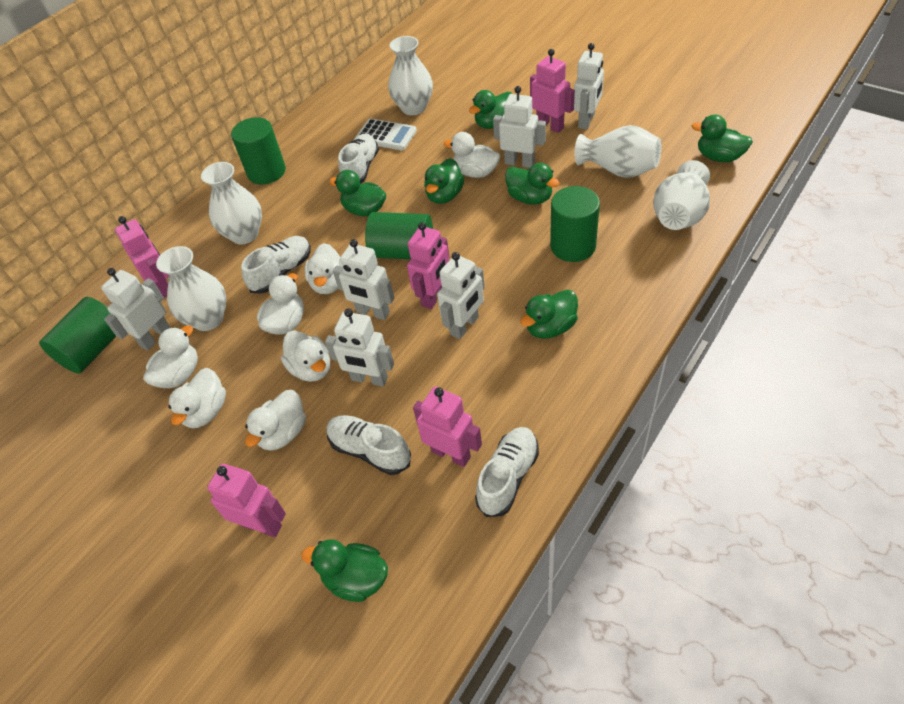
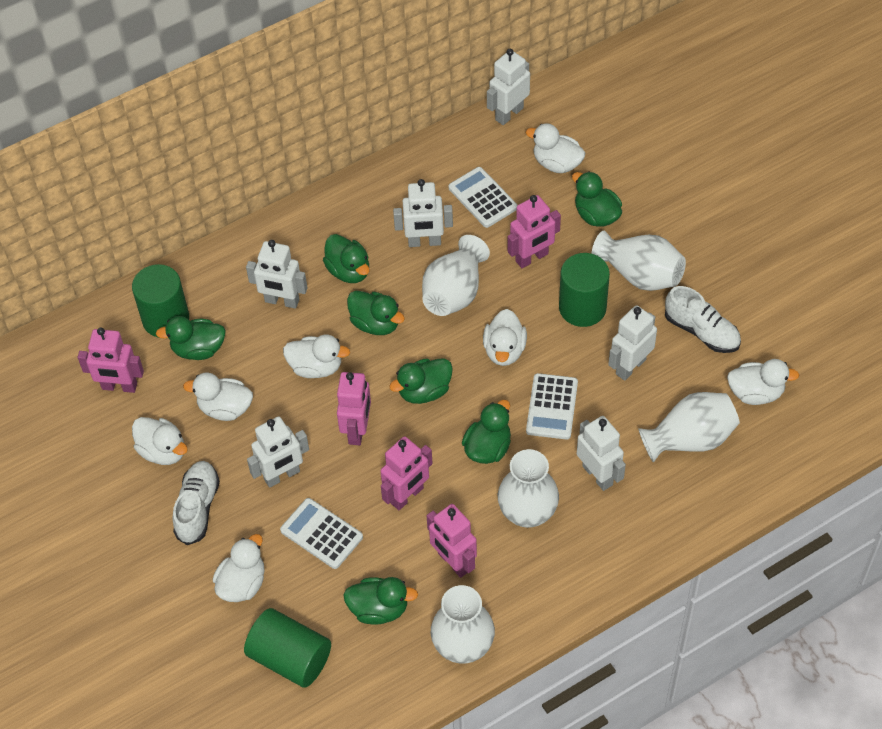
green cylinder: [39,297,116,374] [231,117,286,185] [365,212,433,259] [550,186,600,262] = 4 -> [132,264,189,338] [244,608,331,688] [559,253,610,327] = 3
white calculator: [355,118,417,150] = 1 -> [280,498,363,569] [449,167,518,228] [526,373,578,440] = 3
white shoe: [241,236,311,294] [326,415,411,475] [338,133,379,184] [475,427,539,517] = 4 -> [172,461,220,545] [665,286,741,353] = 2

